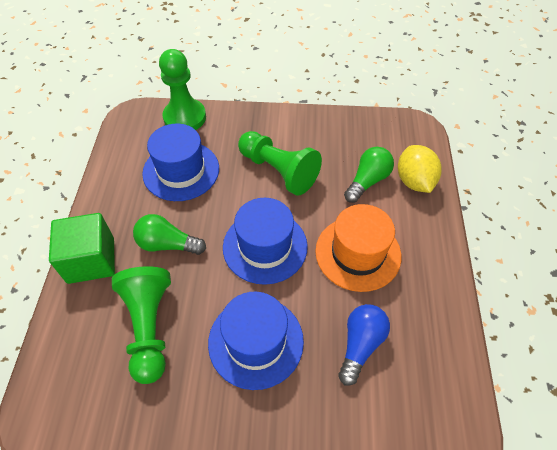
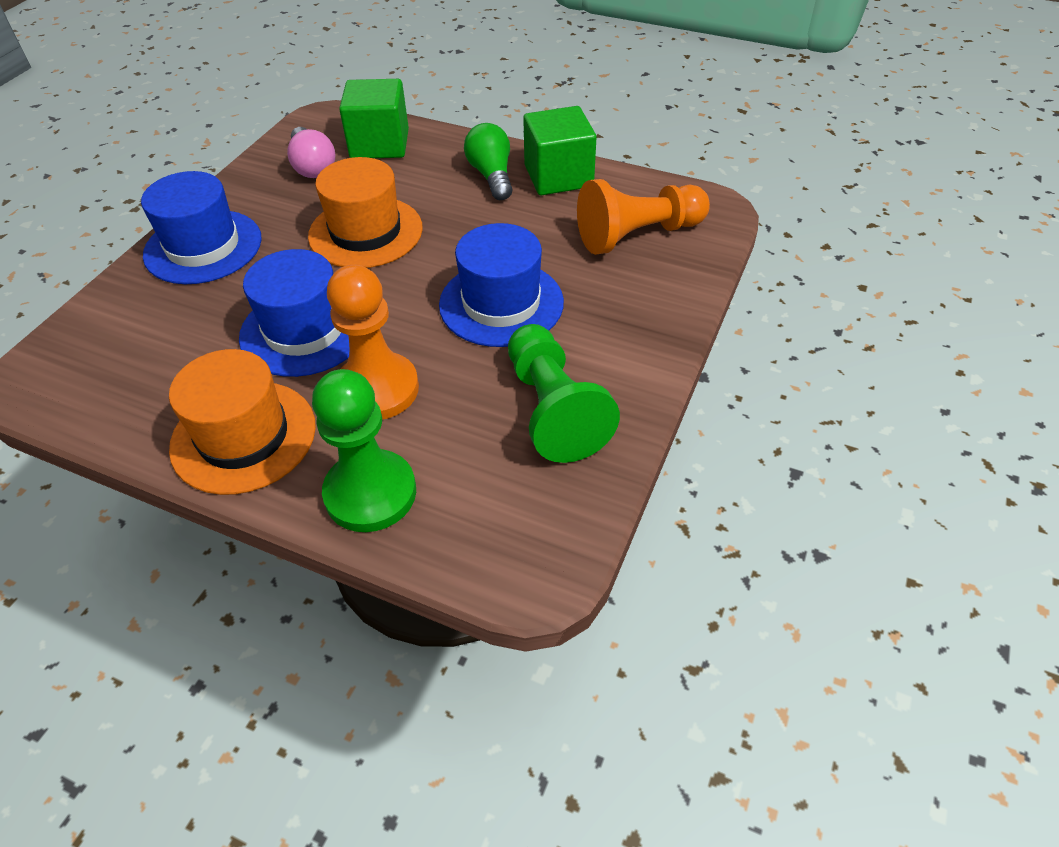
blue light bulb: [338,304,390,386] = 1 -> none = 0
green cube: [49,213,115,284] = 1 -> [339,79,409,158] [523,106,597,196] = 2
green light bulb: [133,214,206,255] [344,147,394,203] = 2 -> [464,123,513,200] = 1
green pawn: [112,266,171,384] [159,49,206,130] [238,131,322,196] = 3 -> [312,369,416,532] [508,324,620,463] = 2
orange hat: [315,204,401,292] = 1 -> [169,349,316,495] [308,157,423,268] = 2
orange pawn: none = 0 -> [327,265,419,420] [577,179,710,255] = 2
pink light bulb: none = 0 -> [287,127,335,178] = 1
yellow lemon: [398,145,441,193] = 1 -> none = 0

